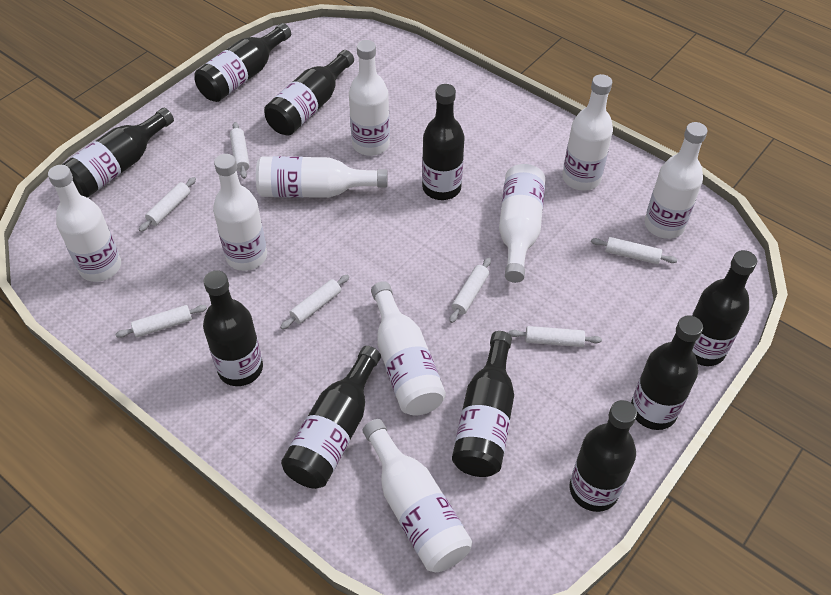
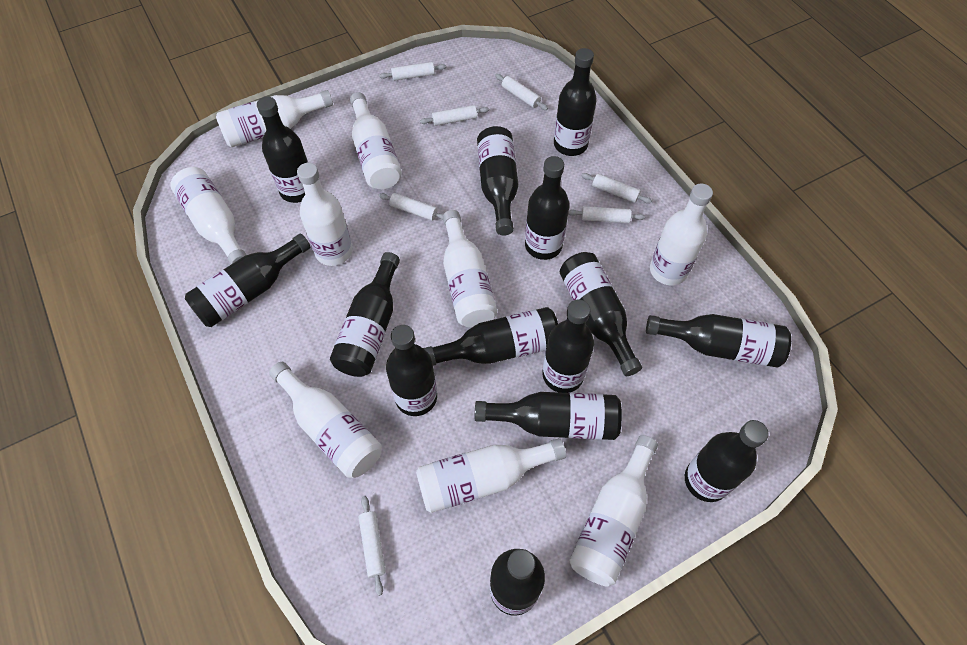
black bottle: [62,108,174,198] [195,23,291,102] [203,270,263,386] [264,50,354,135] [281,346,381,489] [422,84,465,200] [452,331,514,477] [570,400,637,512] [631,315,703,430] [692,250,757,366] = 10 -> [185,234,311,327] [257,97,308,203] [330,252,400,377] [386,325,437,416] [423,307,558,366] [475,392,622,440] [477,126,518,236] [490,549,545,616] [525,156,569,260] [542,299,594,393] [554,48,597,156] [560,252,642,376] [646,314,791,368] [685,420,769,502] = 14

